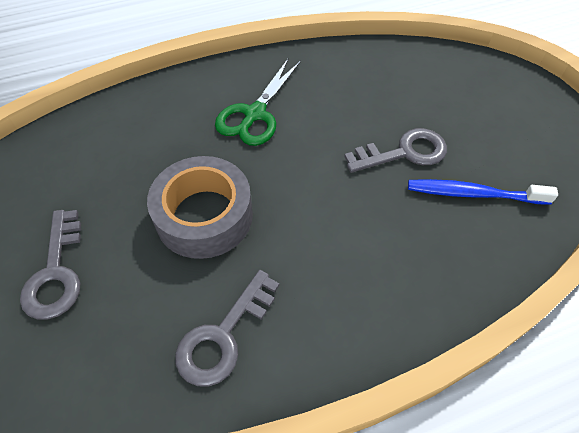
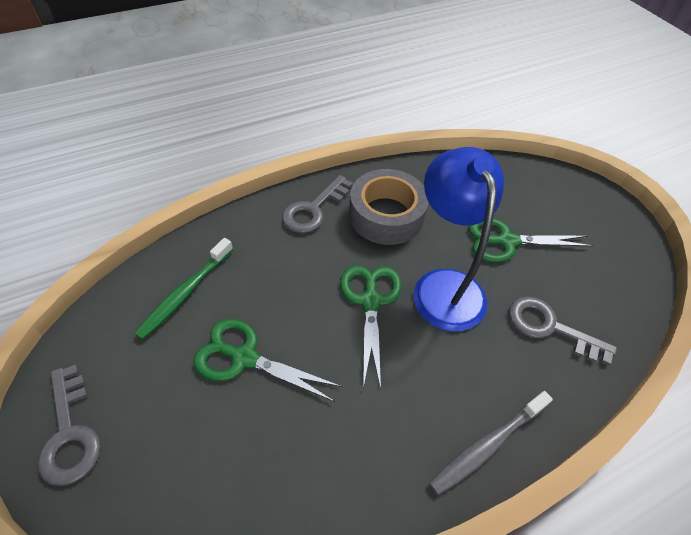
blue lamp: none = 0 -> [413,147,504,331] = 1
blue toothbrush: [408,179,558,205] = 1 -> none = 0
green scissors: [215,58,301,146] = 1 -> [193,319,342,402] [340,265,402,389] [468,218,593,263] = 3
green toothbrush: none = 0 -> [134,238,233,340] = 1
grey toothbrush: none = 0 -> [429,391,553,495] = 1

